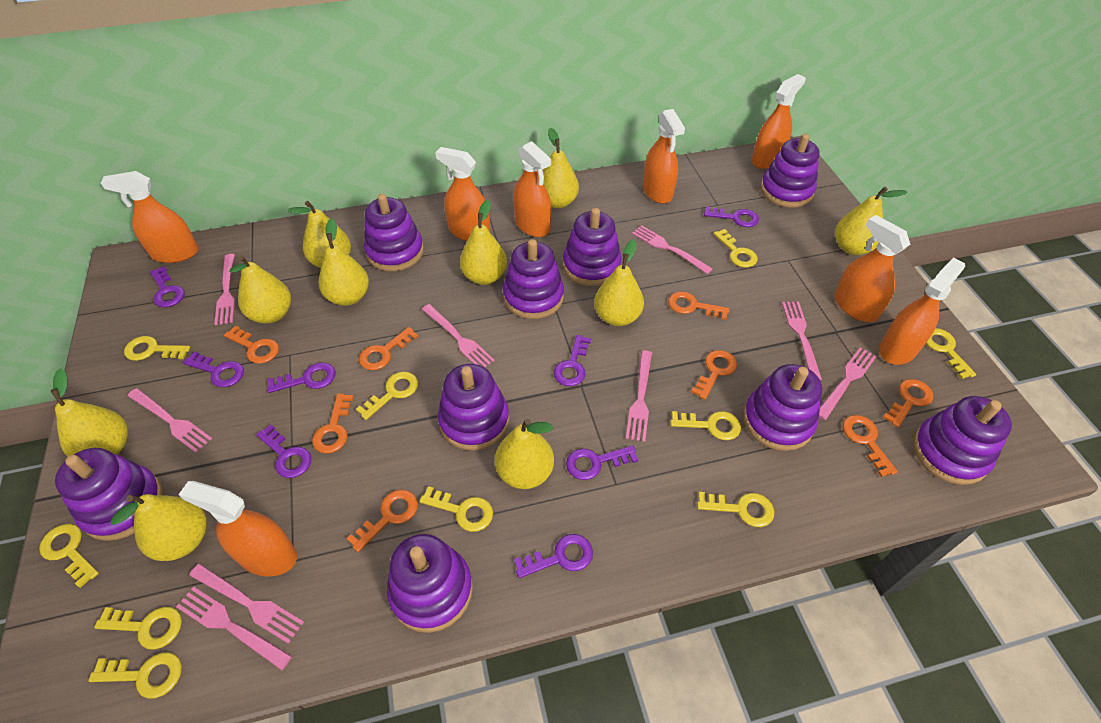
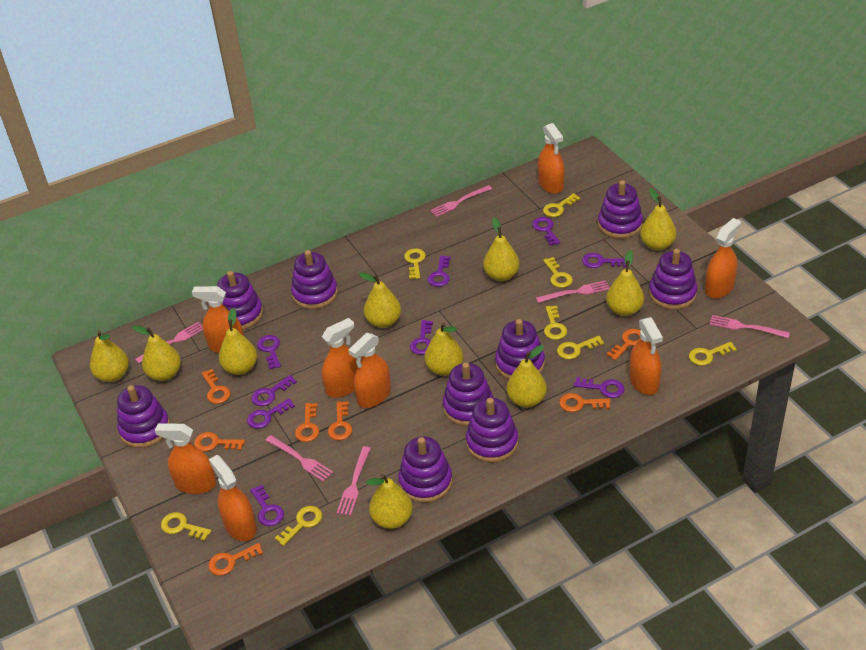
orange key: [224,325,279,364] [312,393,354,454] [346,490,418,552] [359,327,418,370] [668,291,730,320] [691,350,737,400] [843,415,898,477] [883,379,933,427] = 8 -> [194,432,245,452] [202,369,231,404] [208,543,263,576] [295,403,319,442] [328,401,352,440] [559,393,611,412] [606,329,641,360] = 7
pink fork: [128,388,212,453] [176,586,292,670] [189,564,304,644] [214,254,235,325] [422,304,495,368] [626,350,652,442] [632,225,713,274] [782,302,822,380] [819,347,877,420] = 9 -> [135,322,203,364] [265,435,333,482] [337,446,371,516] [430,185,492,217] [536,280,610,303] [709,315,790,338] = 6
purple key: [150,266,184,307] [183,352,244,387] [256,424,311,478] [267,362,335,393] [514,534,593,578] [553,335,591,386] [566,445,638,480] [704,206,759,227] = 8 -> [247,399,295,429] [250,485,284,526] [251,375,297,406] [257,335,281,369] [410,320,433,355] [428,256,451,287] [532,217,560,246] [574,377,624,398] [582,253,626,268] = 9
yellow key: [39,524,99,588] [88,652,182,699] [94,607,182,650] [124,336,190,361] [356,371,418,420] [420,486,493,532] [670,411,741,440] [697,492,774,527] [714,229,758,268] [926,328,976,379] = 10 -> [161,512,212,541] [275,506,322,546] [404,248,426,279] [543,193,580,217] [543,257,573,288] [544,306,567,340] [557,336,604,359] [689,342,737,366] = 8

